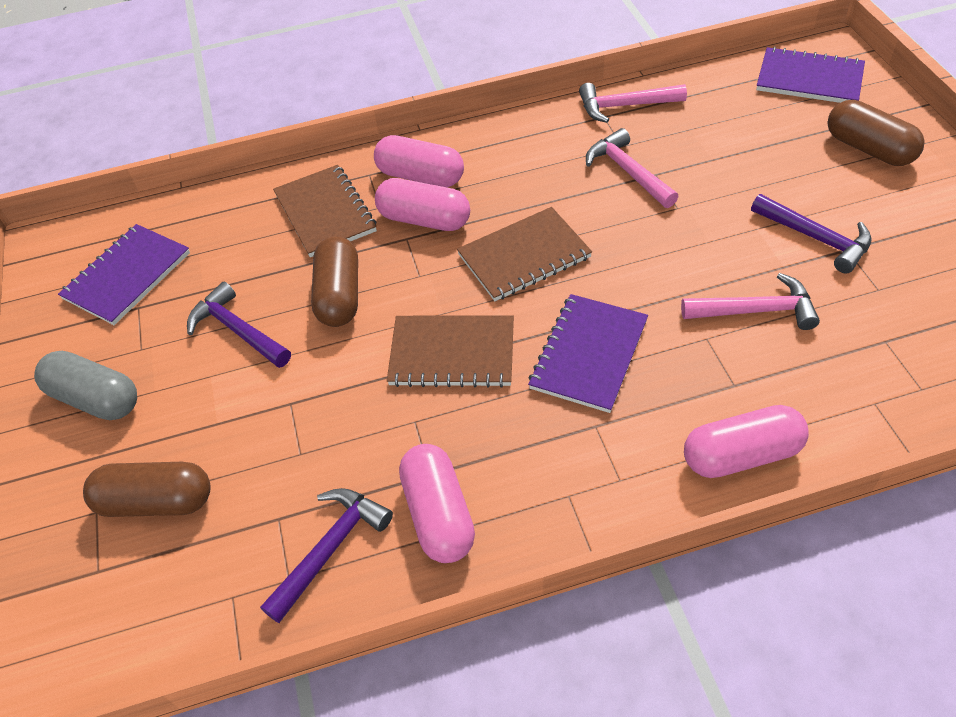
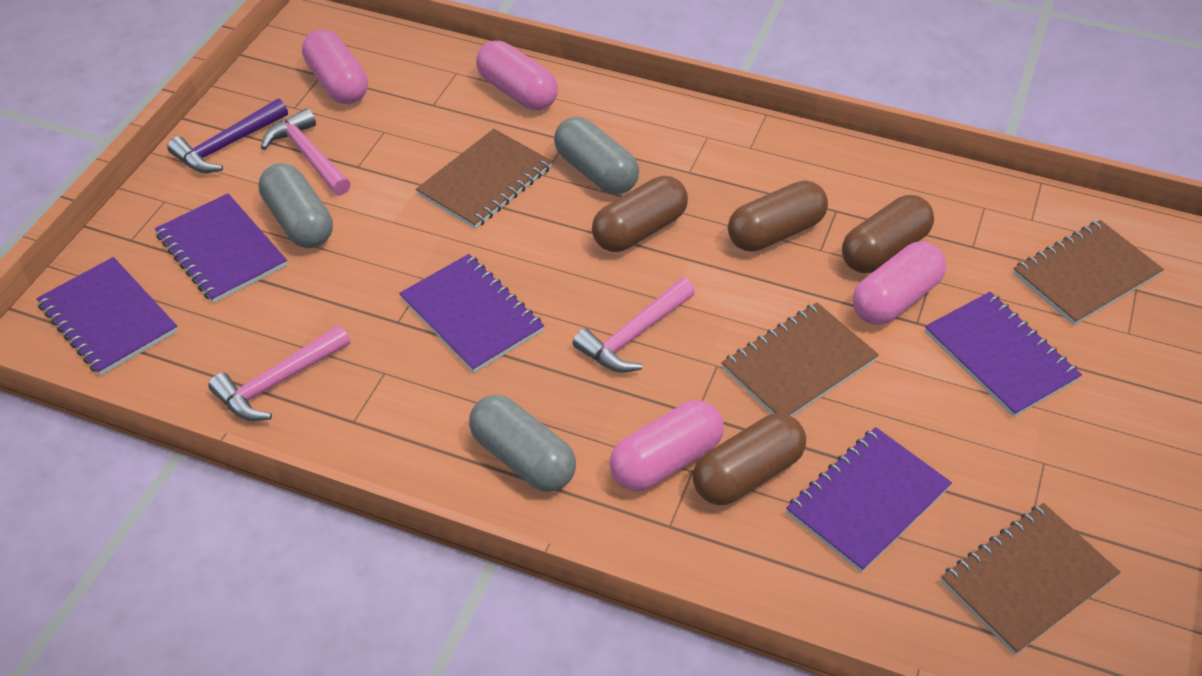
brown capsule: [83,462,211,517] [311,236,358,327] [828,100,925,166] = 3 -> [592,176,688,252] [693,413,806,505] [728,180,828,252] [842,195,934,273] = 4
brown notebook: [273,165,377,257] [387,315,514,388] [457,207,592,301] = 3 -> [416,129,552,229] [721,302,879,416] [941,503,1121,655] [1013,220,1164,325] = 4
grey capsule: [34,351,137,420] = 1 -> [259,163,333,248] [469,395,576,492] [554,117,639,194] = 3
purple hammer: [187,282,291,368] [260,488,393,623] [751,194,872,274] = 3 -> [167,99,288,173] = 1
purple notebook: [58,224,190,325] [528,294,648,413] [756,47,865,103] = 3 -> [36,257,178,376] [155,193,287,303] [399,254,544,373] [786,427,952,573] [925,292,1082,417] = 5

